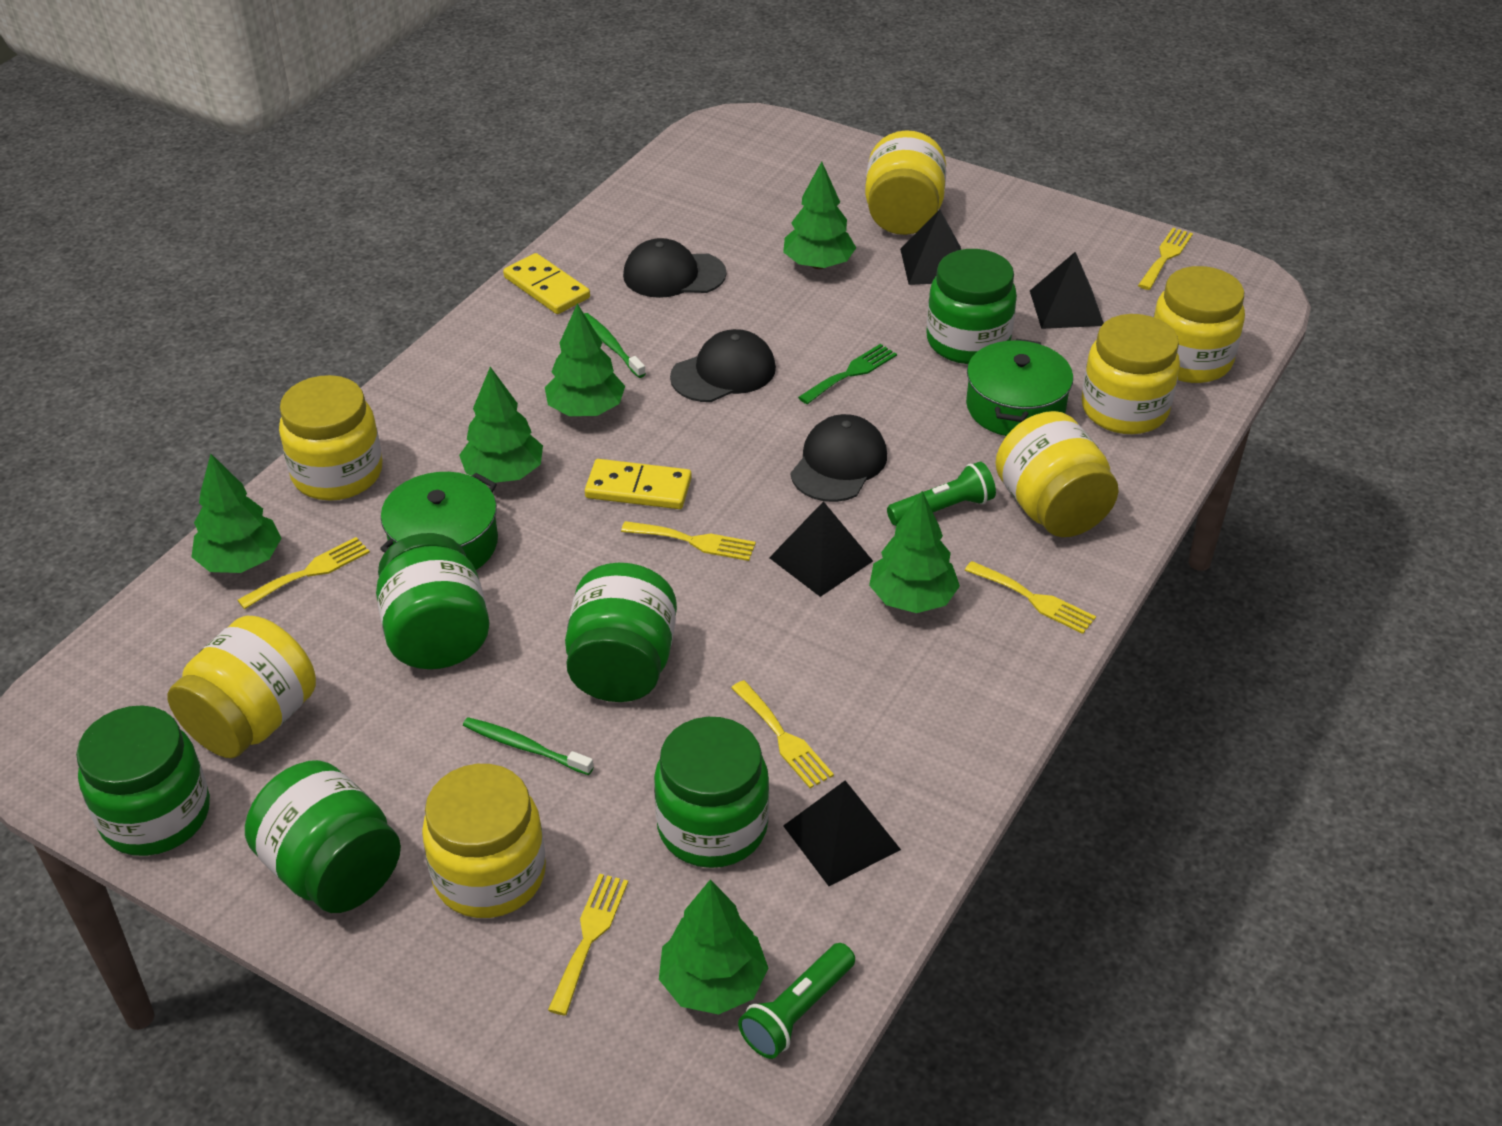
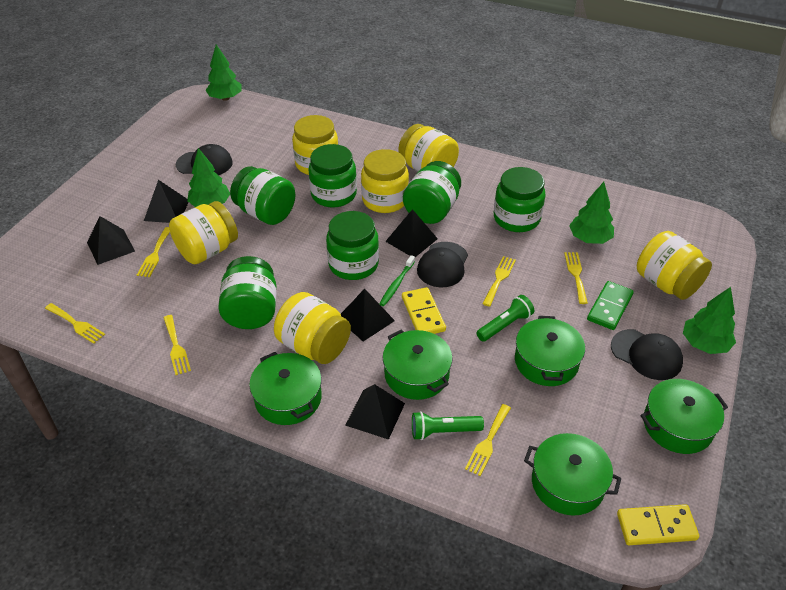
black pyramid: [769,501,873,597] [783,781,901,886] [900,210,961,285] [1030,252,1104,329] = 4 -> [87,216,135,265] [144,180,189,223] [341,289,395,342] [345,384,405,440] [385,209,438,257] = 5
green domino: none = 0 -> [587,281,634,330] = 1
green fork: [798,344,897,404] = 1 -> none = 0
green pot: [380,472,498,570] [966,339,1073,436] = 2 -> [249,352,322,425] [383,329,453,400] [515,316,585,386] [524,433,621,516] [640,379,728,454] = 5
green toothbrush: [463,717,593,775] [584,313,646,378] = 2 -> [380,255,415,306] = 1
green tree: [191,454,282,573] [459,367,543,483] [545,304,625,416] [659,879,769,1015] [783,161,856,269] [869,491,960,613] = 6 -> [187,148,230,207] [205,45,242,101] [569,182,614,244] [683,287,736,354] = 4
yellow jar: [167,616,316,758] [279,375,382,501] [422,764,546,918] [865,130,946,235] [995,411,1119,537] [1082,314,1180,434] [1153,266,1245,383] = 7 -> [169,201,238,264] [274,292,351,364] [292,115,338,175] [361,149,409,213] [398,124,459,172] [637,231,712,300] = 6

